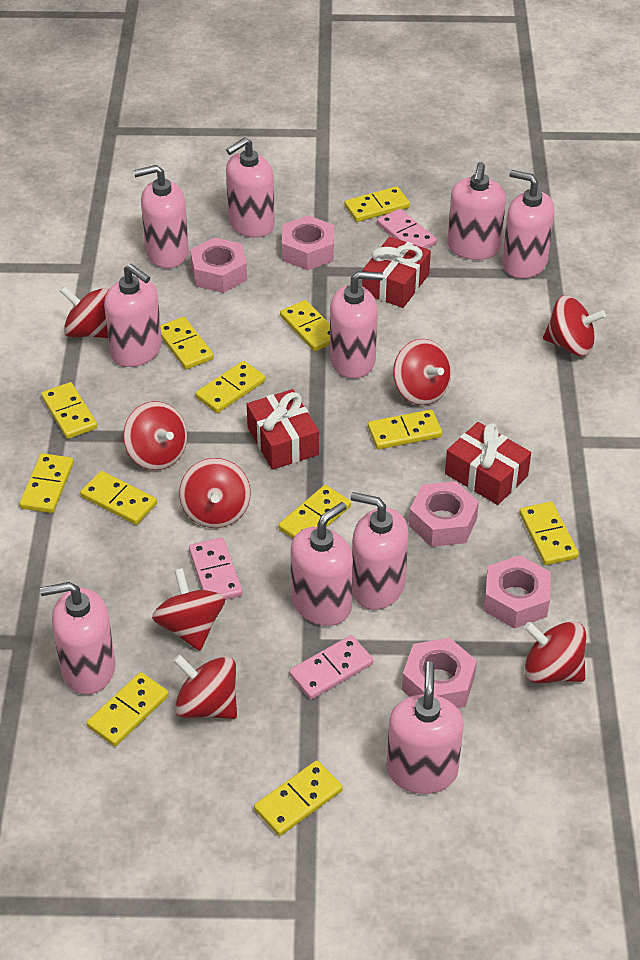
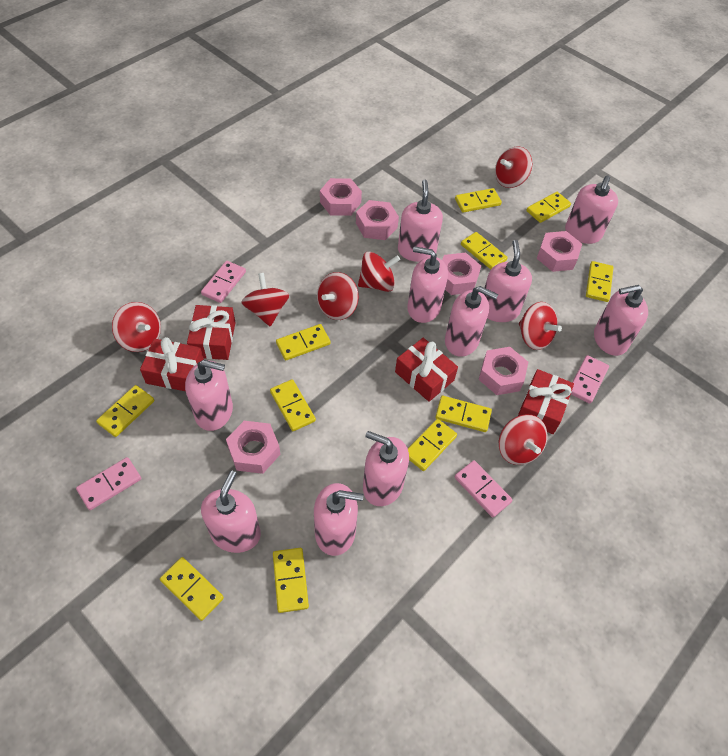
pink domino: [189,537,243,600] [289,635,373,699] [377,209,437,249] = 3 -> [76,457,141,510] [201,261,246,303] [455,460,513,518] [571,355,609,404] = 4
pink nut: [190,237,247,293] [282,215,334,270] [402,638,477,708] [409,481,479,547] [484,555,551,628] = 5 -> [226,421,280,474] [320,178,362,216] [356,200,399,240] [442,253,481,295] [479,347,528,395] [537,231,582,272] = 6
red gift: [247,389,319,470] [362,237,431,308] [445,422,531,505] = 3 -> [140,337,204,391] [187,305,236,360] [395,338,458,402] [518,369,574,434] = 4
red spinning top: [60,286,109,338] [123,401,187,470] [152,568,225,651] [173,654,237,719] [179,458,251,528] [393,339,452,405] [524,621,586,683] [543,295,606,356] = 8 -> [112,302,161,352] [241,273,289,326] [317,272,359,320] [358,252,400,292] [495,146,532,188] [499,415,547,465] [519,302,562,350] = 7
yellow domino: [19,453,74,513] [41,382,98,439] [80,471,157,525] [87,672,169,746] [160,317,214,370] [195,361,266,413] [254,760,343,836] [278,485,351,539] [280,300,330,351] [344,186,410,222] [368,410,442,450] [519,502,579,565] = 12 -> [96,385,154,437] [160,557,224,621] [270,379,316,431] [273,548,309,613] [276,324,331,360] [408,419,457,471] [435,396,492,432] [455,188,502,213] [461,232,508,270] [526,192,571,223] [586,261,614,302] = 11

